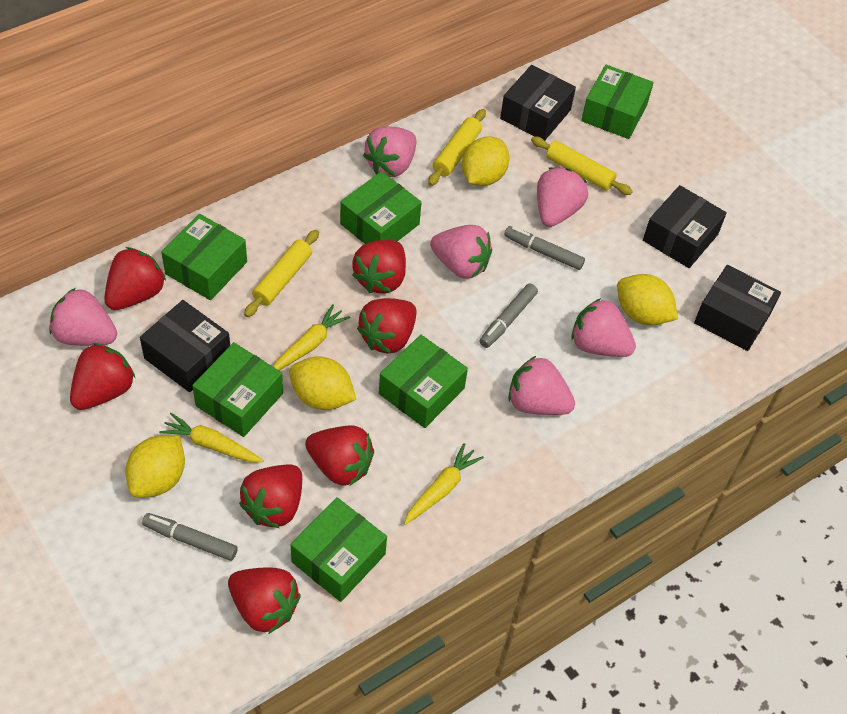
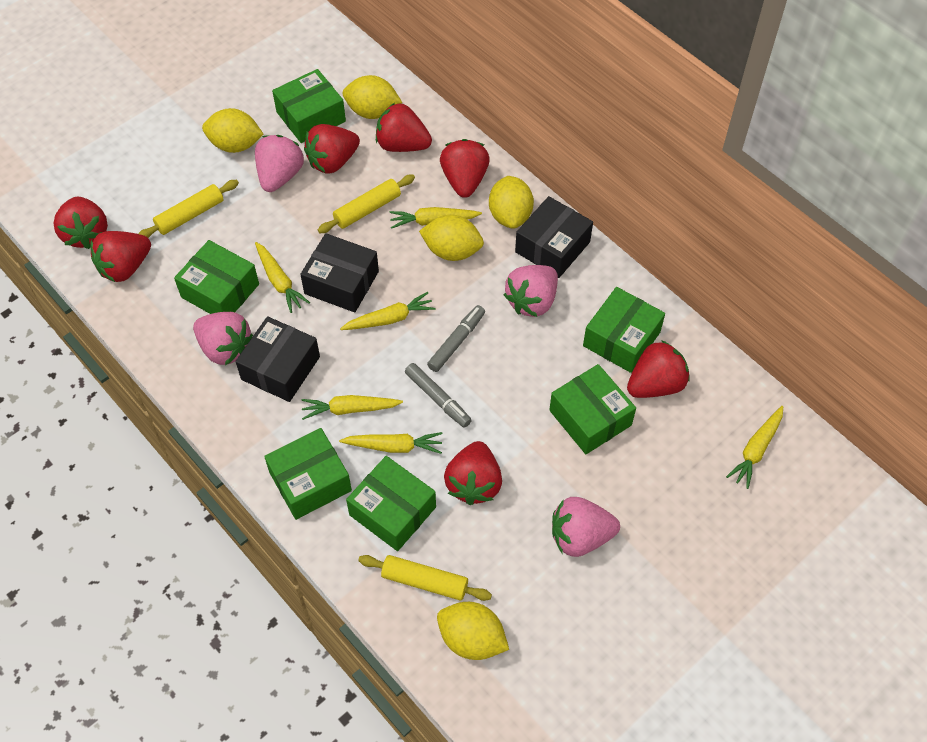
black box: [140,300,230,392] [500,65,576,141] [643,185,727,268] [694,265,781,351] = 4 -> [235,316,320,402] [300,233,379,312] [515,196,593,278] = 3
grey marker: [142,513,238,561] [480,283,538,348] [505,226,585,270] = 3 -> [405,363,472,428] [427,305,485,372] = 2
pink strawberry: [49,288,117,346] [363,126,417,177] [430,225,492,279] [508,356,575,415] [537,167,588,227] [571,298,636,357] = 6 -> [193,312,253,365] [255,135,304,192] [504,265,558,317] [552,497,620,557] = 4
yellow carrot: [159,413,264,462] [273,304,350,370] [404,443,484,525] = 3 -> [255,242,310,313] [301,395,403,420] [339,432,442,454] [340,292,435,330] [389,207,482,229] [726,406,783,489] = 6
yellow lemon: [126,435,185,498] [289,356,356,410] [462,136,510,186] [617,274,678,325] = 4 -> [202,108,264,153] [343,75,402,119] [419,215,484,261] [437,602,509,660] [489,176,534,229] = 5

